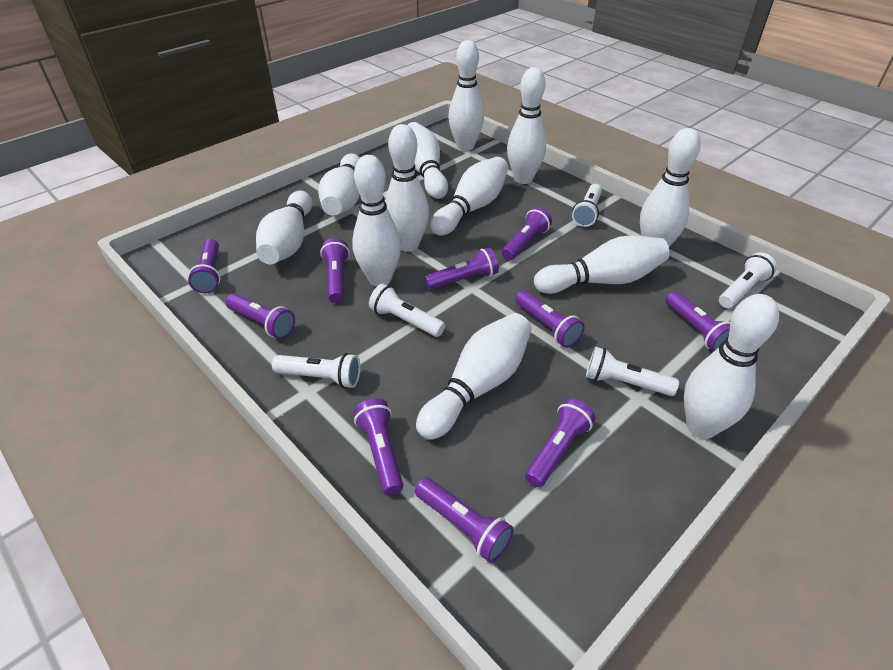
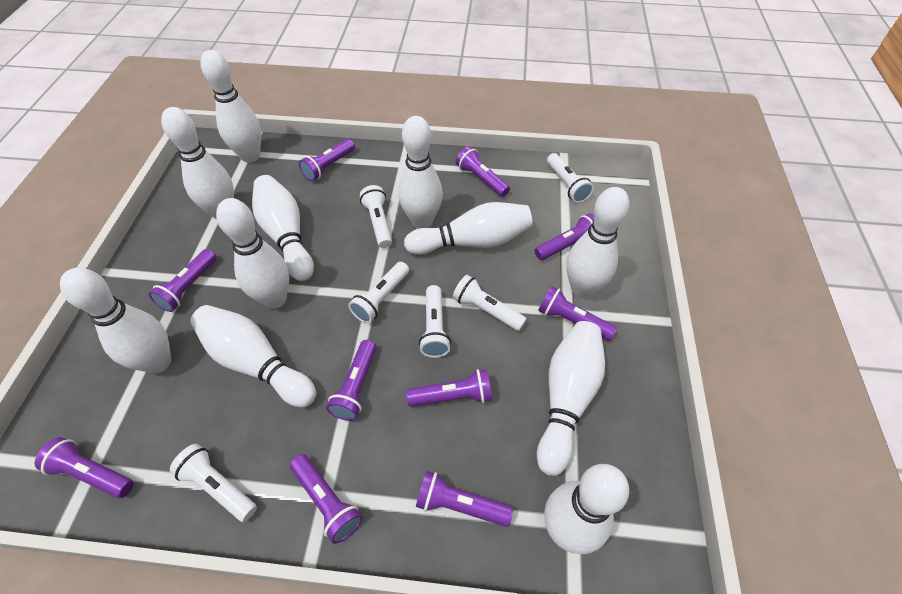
white bowling pin: [256,191,312,264] [318,153,360,216] [352,155,401,286] [385,124,429,252] [408,122,448,199] [416,313,532,440] [430,157,508,236] [448,40,484,151] [507,67,546,184] [534,235,670,294] [640,128,701,247] [684,294,779,439] = 12 -> [60,268,171,373] [161,107,234,219] [190,305,316,407] [200,50,261,163] [216,198,289,309] [252,175,314,281] [398,116,443,229] [404,202,533,255] [537,321,605,476] [545,464,629,554] [566,187,629,298] = 11
white flashlight: [272,353,360,388] [369,284,445,337] [572,184,602,227] [586,346,679,396] [719,252,777,308] = 5 -> [170,444,257,522] [348,262,409,323] [360,185,392,248] [419,285,451,358] [453,275,527,331] [547,153,594,203] = 6

